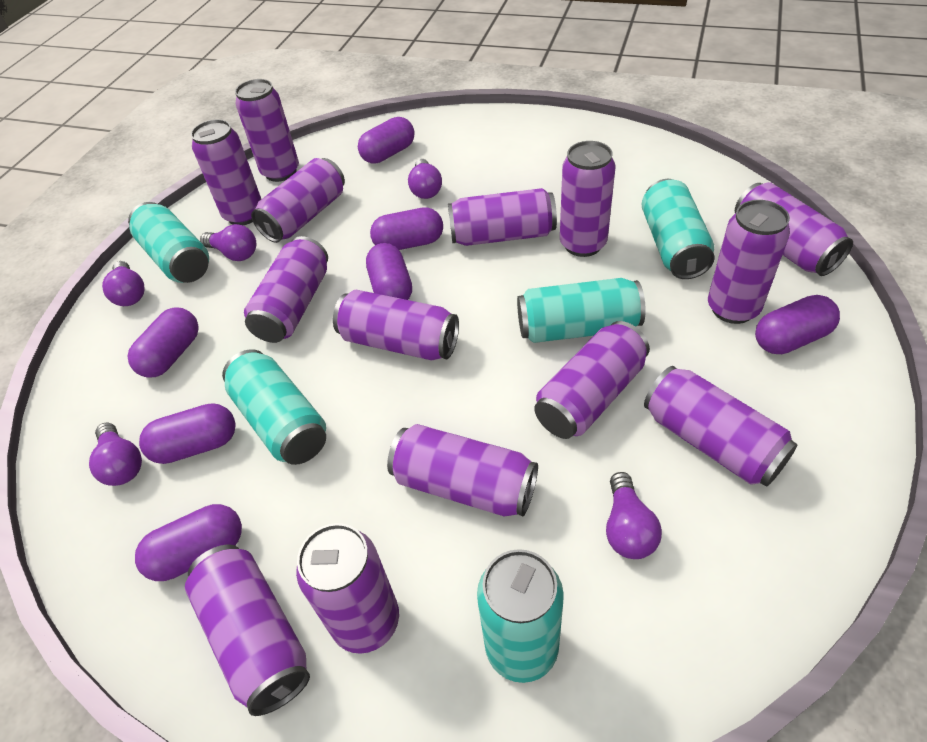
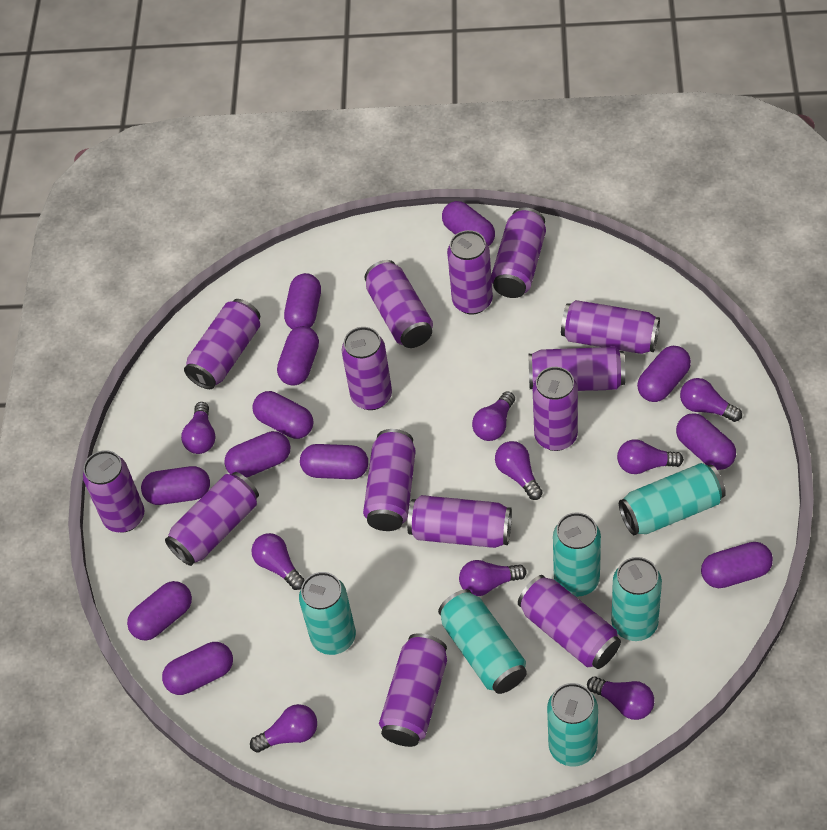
purple capsule: [128,307,199,378] [135,504,242,581] [139,403,236,464] [358,117,415,163] [366,243,412,300] [370,207,443,250] [755,295,840,354] = 7 -> [127,581,192,640] [141,466,210,505] [162,642,233,695] [224,431,291,478] [252,391,313,439] [277,326,319,386] [284,273,321,330] [300,444,368,479] [442,201,495,246] [637,346,691,402] [676,413,736,470] [701,542,773,588] = 12
purple light bulb: [89,423,142,486] [102,261,145,306] [200,224,256,261] [408,159,442,199] [606,472,662,559] = 5 -> [181,402,215,454] [250,704,317,753] [251,533,305,590] [459,560,527,596] [472,391,515,441] [495,441,543,500] [587,677,654,720] [617,440,684,474] [680,378,742,422] = 9
turquoise can: [128,202,209,283] [222,349,326,465] [477,549,564,683] [517,278,646,343] [641,179,715,279] = 5 -> [299,572,356,655] [438,589,527,694] [547,683,598,767] [553,512,601,597] [611,557,662,641] [619,463,726,535] = 6

